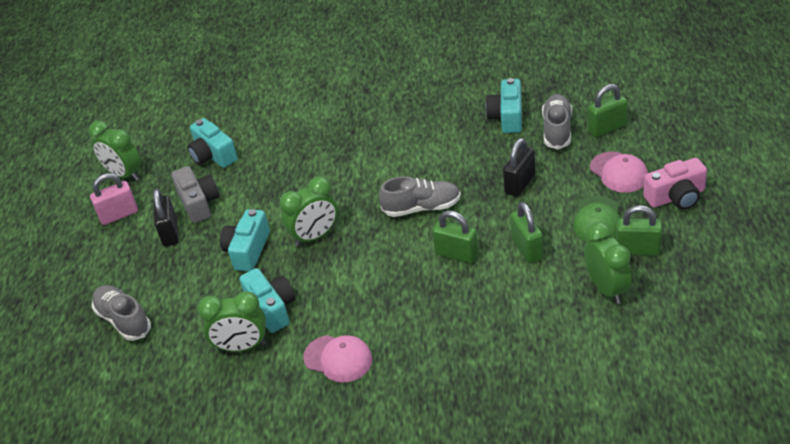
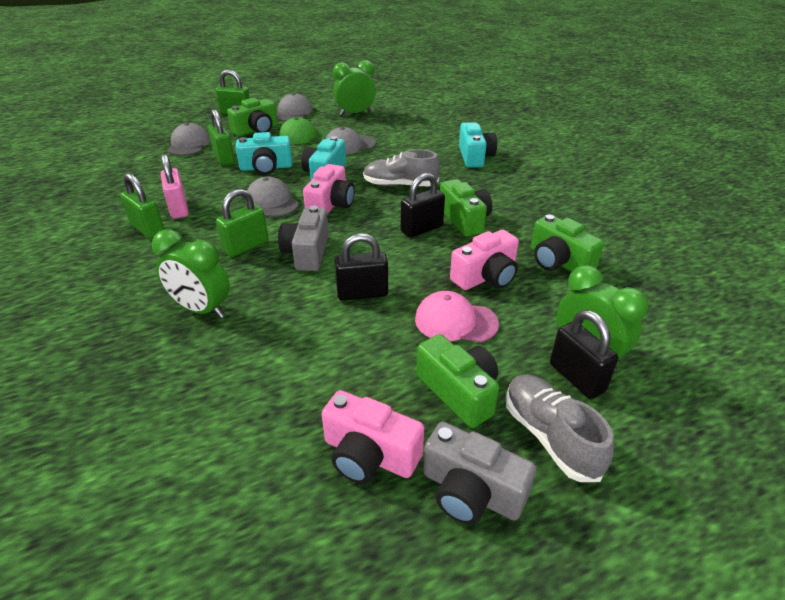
black padlock: [153,189,179,246] [503,138,536,197] = 2 -> [334,233,388,301] [401,173,445,238] [550,310,618,399] = 3
green camera: none = 0 -> [227,98,278,136] [416,334,499,428] [440,179,492,237] [531,214,604,272] = 4
green clock: [88,120,141,181] [198,291,266,352] [279,177,338,246] [584,222,632,304] = 4 -> [152,229,230,318] [333,60,376,116] [557,265,649,370] = 3
grey camera: [171,166,219,223] = 1 -> [278,206,329,271] [423,422,536,525] = 2
grey cap: none = 0 -> [167,123,210,156] [246,177,299,217] [277,93,312,121] [326,127,376,155] = 4
grey shoe: [92,285,151,341] [379,176,461,217] [542,94,572,150] = 3 -> [363,149,440,186] [506,375,614,482] = 2
pink camera: [643,158,707,210] = 1 -> [303,164,355,215] [322,390,424,484] [450,230,519,290] = 3
pink cap: [303,335,373,382] [590,151,648,193] = 2 -> [415,291,499,342] = 1
turquoise camera: [187,118,238,168] [220,209,270,271] [239,268,296,333] [485,78,522,133] = 4 -> [236,132,292,175] [301,136,346,180] [459,122,497,168] = 3

